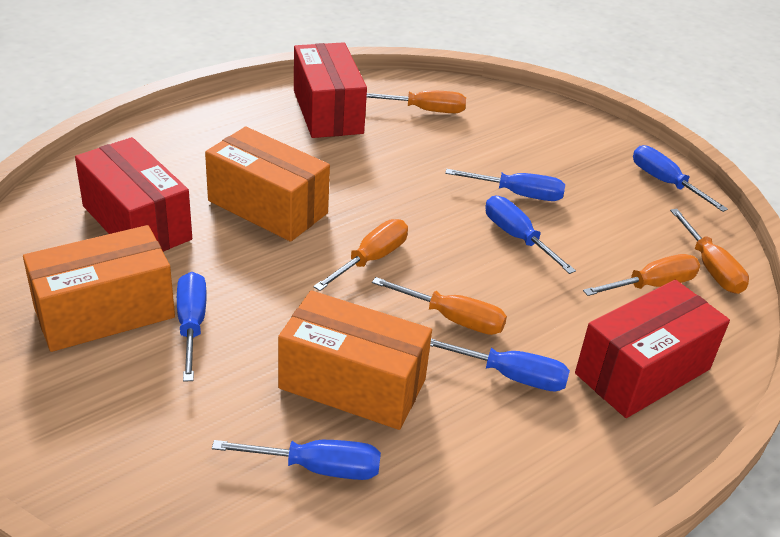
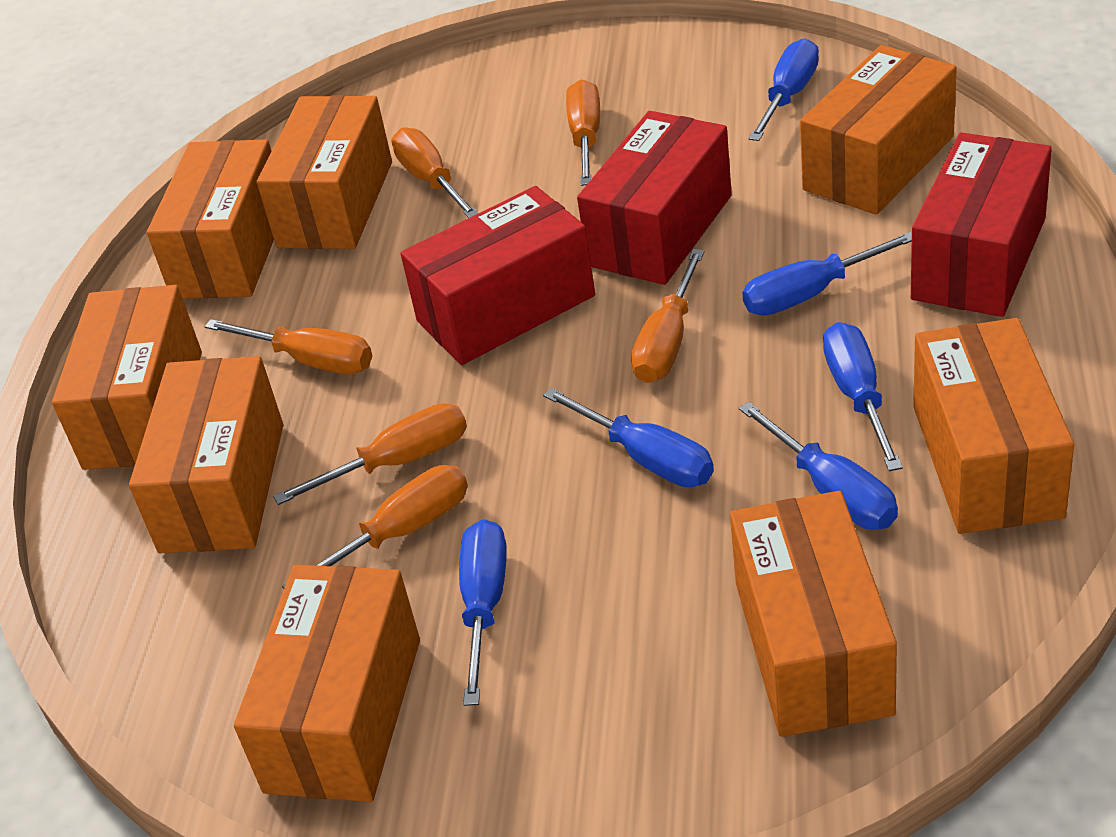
orange box: [23,225,175,352] [205,127,330,242] [278,290,432,430] = 3 -> [52,285,202,470] [129,356,283,553] [147,139,274,298] [234,565,420,802] [257,95,392,249] [730,491,897,737] [800,45,957,215] [913,318,1074,534] = 8
orange screwdriver: [313,219,408,291] [367,90,466,113] [372,277,507,335] [583,254,700,296] [670,209,749,294] = 5 -> [204,319,372,374] [273,403,467,505] [282,465,468,589] [391,127,478,218] [566,80,600,186] [631,249,705,383] = 6

